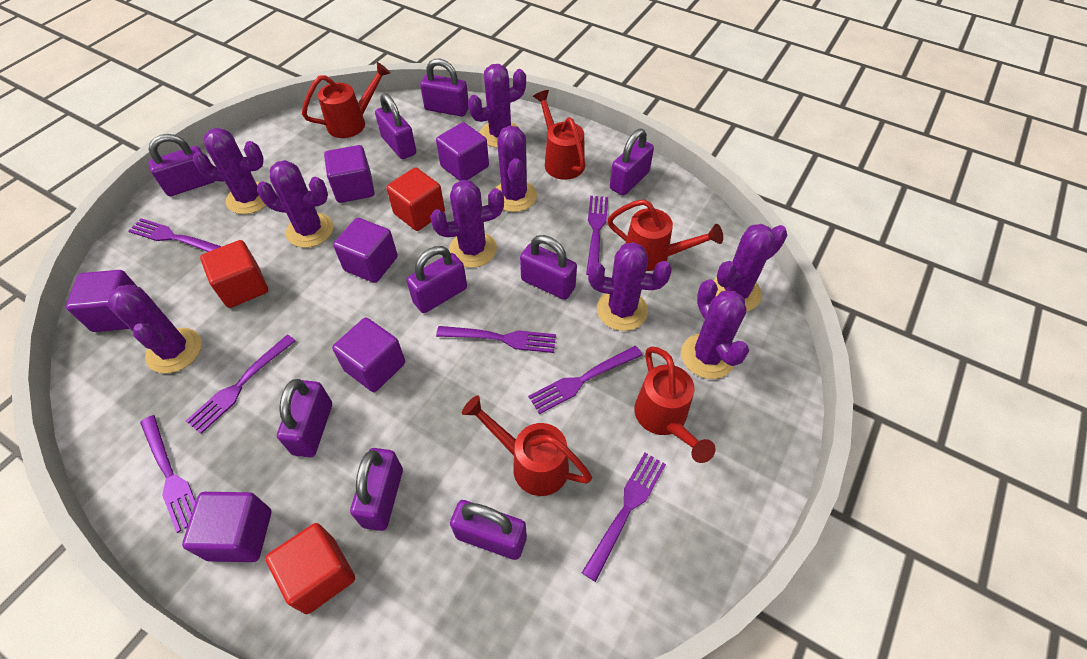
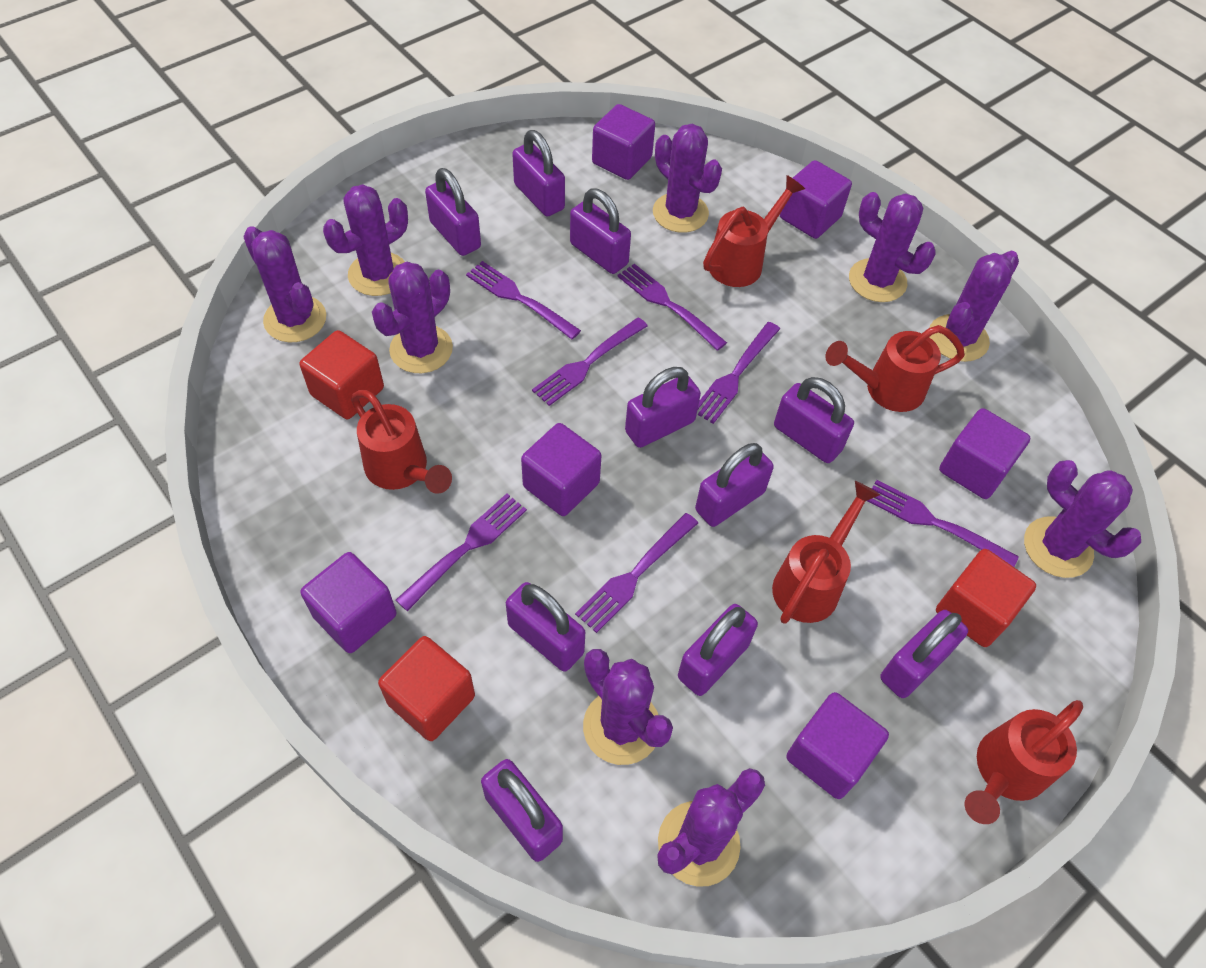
purple padlock: [148,134,215,196] [277,379,332,457] [350,448,403,531] [375,93,416,159] [406,246,467,313] [420,59,469,117] [450,500,527,560] [520,235,577,300] [610,129,654,196] = 9 -> [425,168,481,256] [481,759,563,862] [506,582,585,672] [512,130,565,217] [570,189,631,274] [625,367,701,448] [678,604,758,696] [695,443,774,527] [774,377,854,463] [880,610,968,698] = 10

